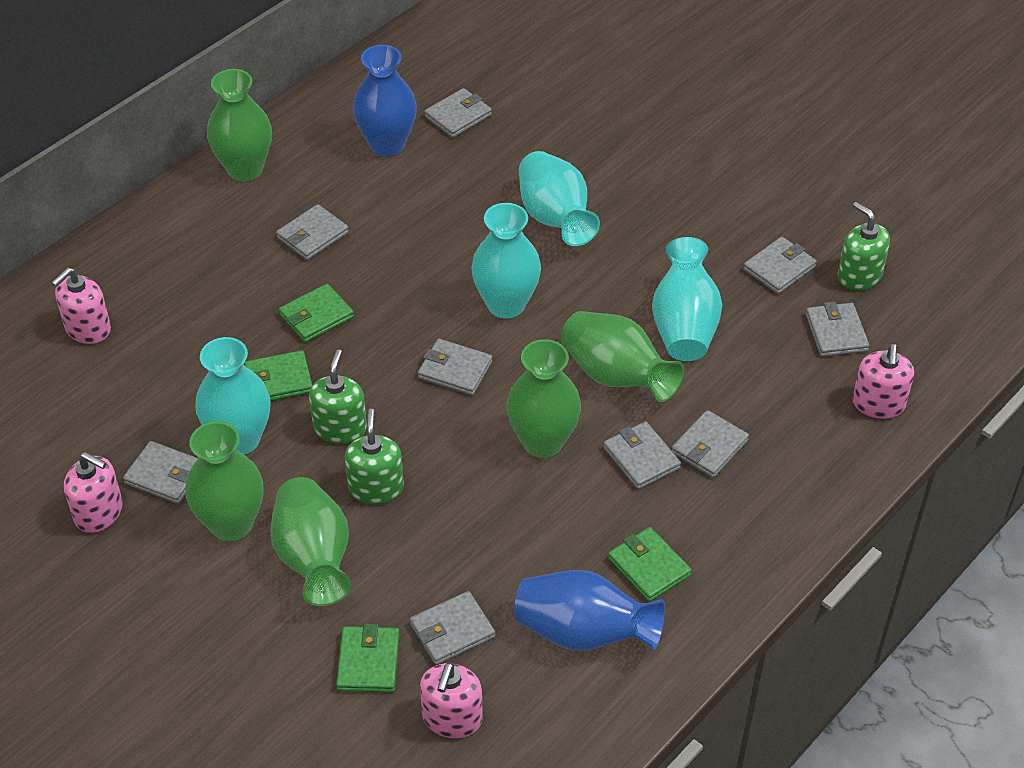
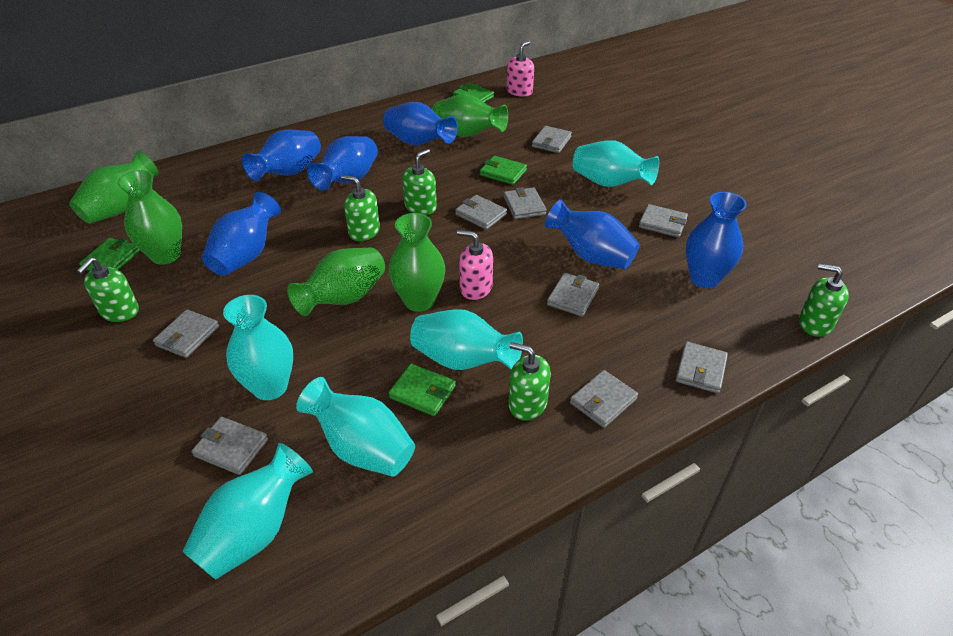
blue vase: [353,45,417,157] [514,570,665,651] = 2 -> [202,192,281,276] [242,129,321,181] [307,136,378,190] [383,102,458,145] [545,200,640,269] [686,192,747,288] = 6
green soap dispenser: [309,349,367,444] [345,409,404,505] [837,202,890,291] = 3 -> [77,257,139,322] [341,175,380,241] [402,149,437,215] [509,342,551,421] [799,264,849,337] = 5
pink soap dispenser: [51,267,111,344] [64,452,123,533] [420,662,483,738] [852,344,914,419] = 4 -> [457,230,493,300] [507,41,534,97] = 2
turquoise vase: [195,337,271,455] [471,203,541,319] [519,151,600,246] [652,237,722,361] = 4 -> [182,443,313,580] [223,295,293,400] [296,377,415,477] [410,309,523,370] [573,141,659,187] = 5

